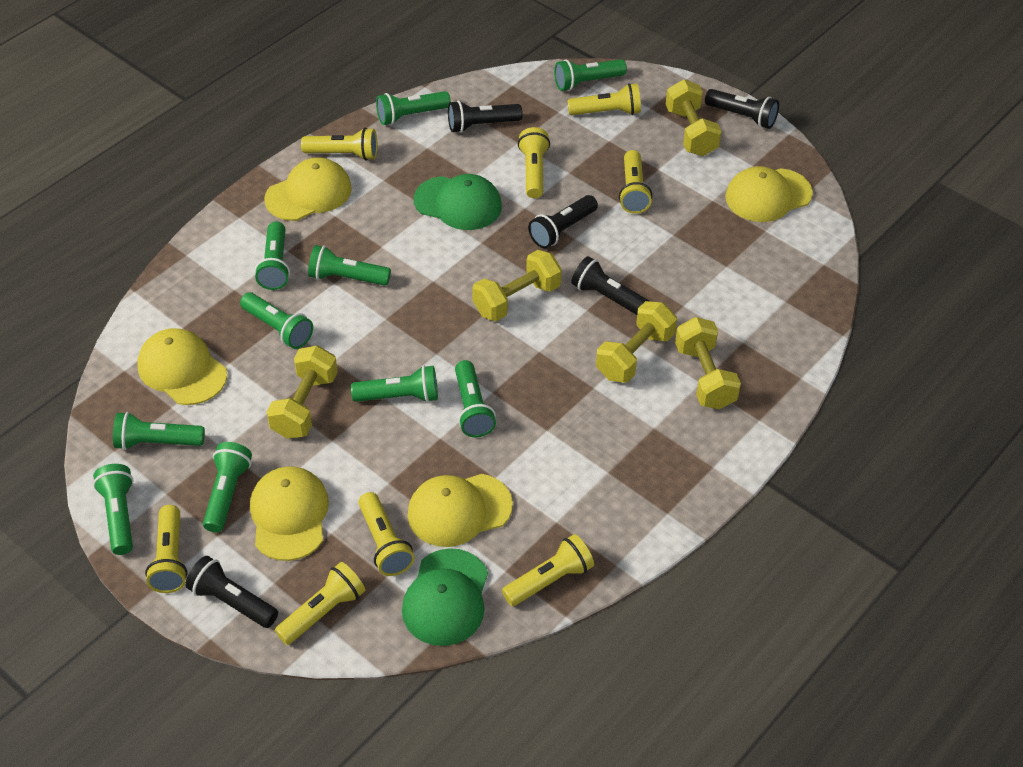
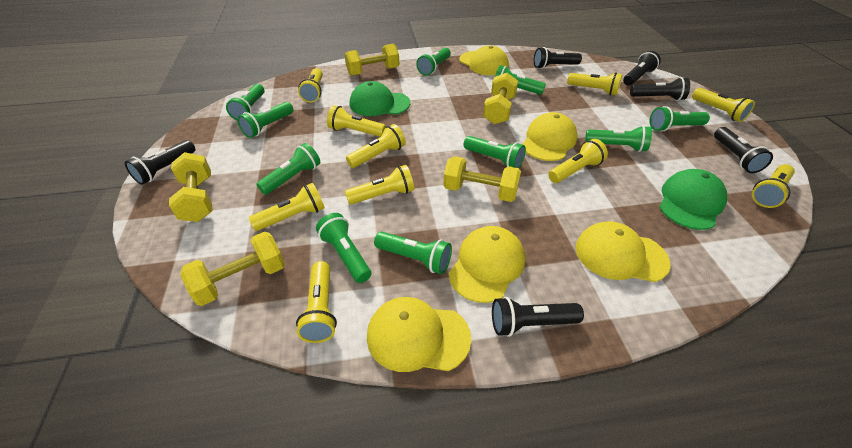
black flashlight: [185,556,278,628] [448,100,523,133] [528,195,598,248] [571,256,649,315] [705,89,779,129] = 5 -> [125,140,195,185] [492,297,584,337] [534,47,582,69] [623,51,661,85] [630,77,690,101] [714,127,773,173] = 6
yellow flashlight: [145,505,188,593] [275,562,365,645] [301,128,378,161] [358,492,415,576] [502,534,594,606] [518,127,550,198] [567,83,641,115] [619,150,652,214] = 8 -> [249,183,325,231] [296,261,337,343] [298,68,323,103] [327,105,386,137] [345,165,414,205] [346,124,406,168] [548,139,608,183] [567,72,622,96] [692,88,755,122] [752,164,795,208] = 10

